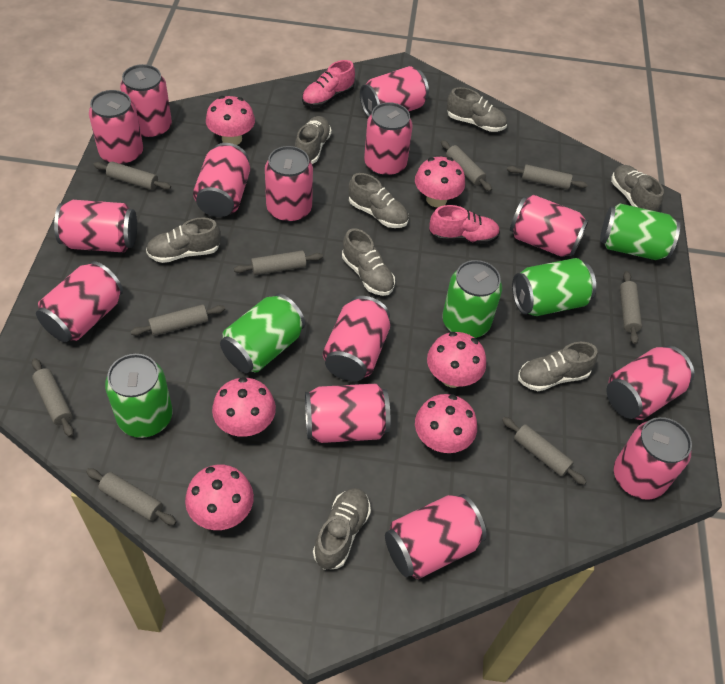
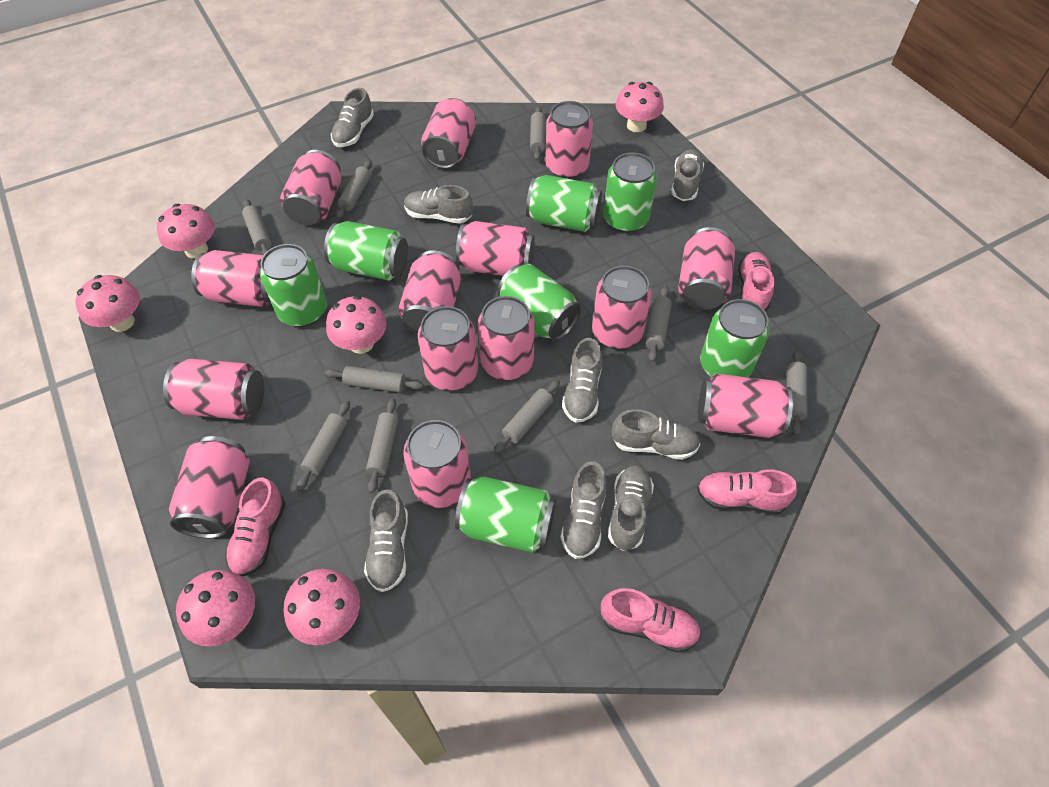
green can: [105,354,173,438] [220,294,305,373] [442,260,502,338] [512,258,596,316] [600,203,680,260] = 5 -> [260,244,327,327] [324,221,408,281] [455,476,556,553] [497,264,581,341] [526,175,602,232] [603,153,657,233] [700,299,770,377] = 7
pink shoe: [302,60,355,108] [429,205,500,244] = 2 -> [225,478,286,576] [601,588,701,653] [697,470,797,514] [738,252,774,312] = 4

